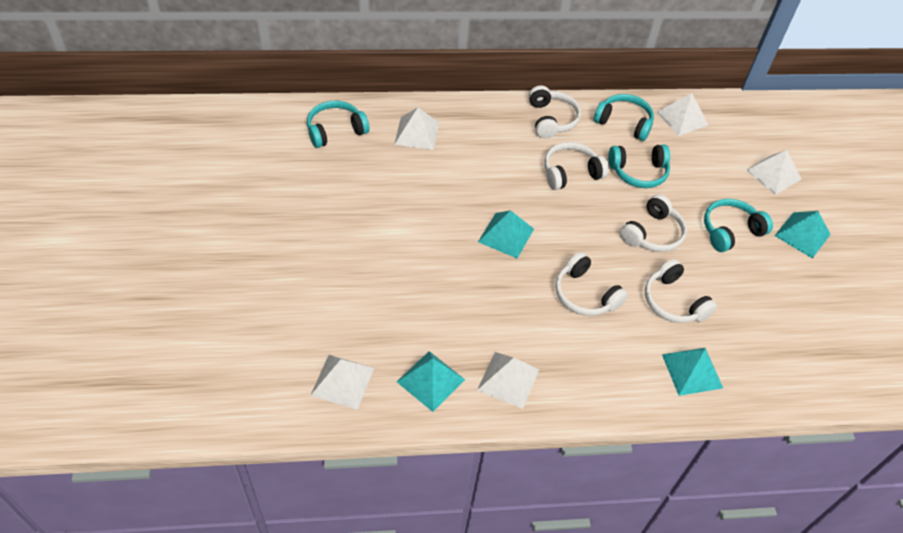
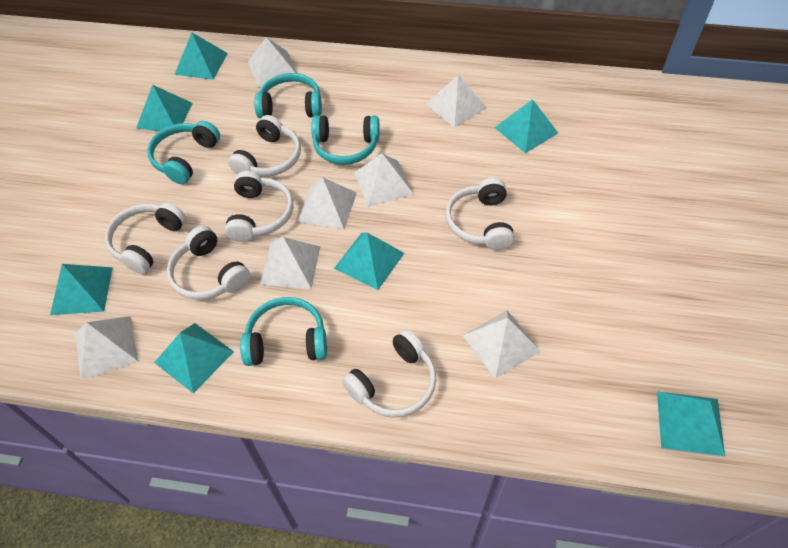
turquoise pyramid: [397,351,465,412] [478,210,534,258] [662,348,723,396] [775,211,831,259] = 4 -> [50,264,113,315] [136,85,193,131] [154,323,234,394] [174,33,228,80] [334,232,404,290] [495,99,558,153] [657,392,725,456] = 7
white headphones: [529,85,581,139] [544,142,608,190] [555,252,628,316] [620,194,687,252] [645,259,717,323] = 5 -> [105,202,186,274] [167,226,250,300] [225,171,293,242] [228,115,301,176] [342,329,437,418] [445,178,514,250] = 6
white pyramid: [310,355,374,410] [394,107,439,150] [477,352,539,409] [656,93,708,136] [746,150,801,195] = 5 -> [75,316,138,380] [248,37,297,87] [260,237,320,289] [297,177,357,230] [354,153,414,207] [426,74,487,128] [462,310,541,379] = 7

